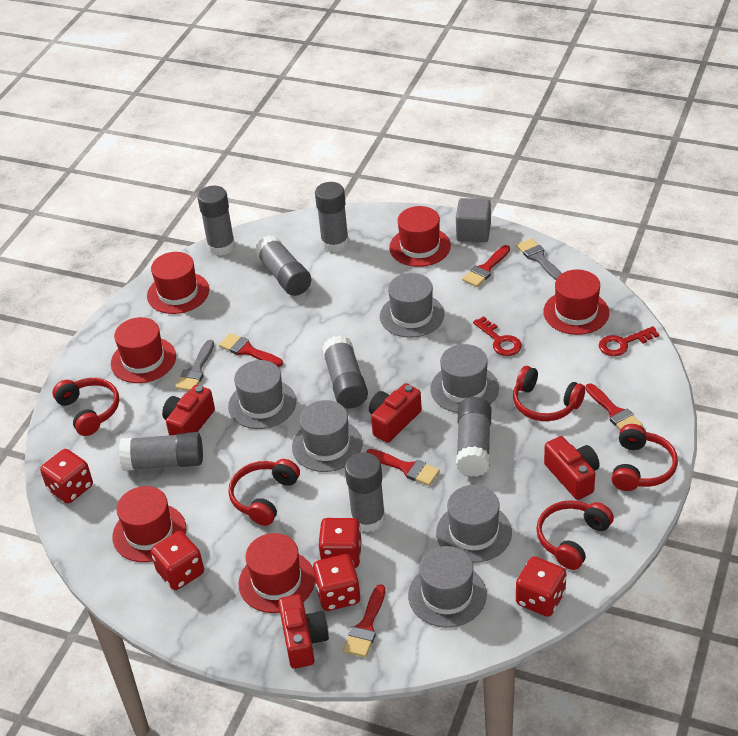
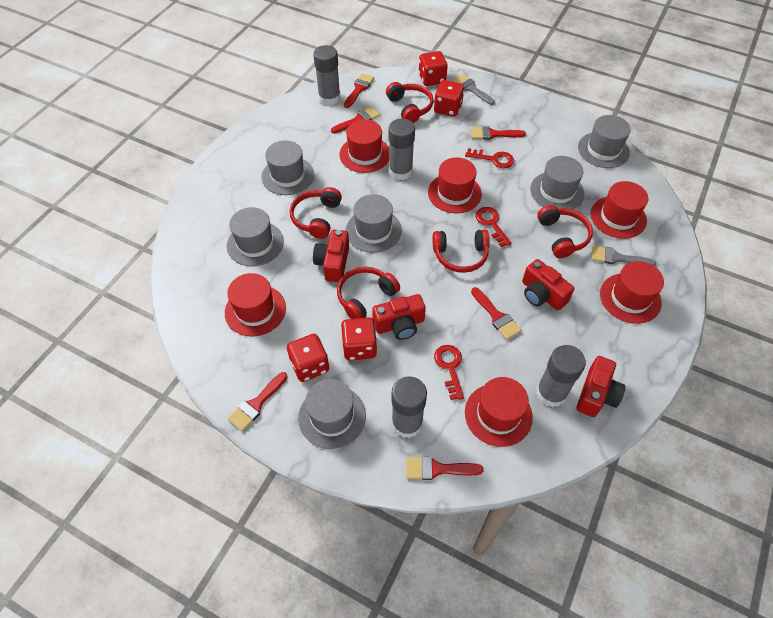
grey cube: [456,198,491,242] = 1 -> none = 0
grey glue stick: [119,432,203,471] [197,186,235,256] [254,235,311,296] [315,182,349,252] [322,335,368,408] [345,452,386,532] [456,397,491,477] = 7 -> [313,45,341,105] [388,118,415,180] [391,376,427,438] [536,345,586,407] = 4
red brush: [219,333,283,367] [343,584,386,657] [366,449,440,486] [462,245,510,287] [585,383,643,430] = 5 -> [228,372,288,431] [331,106,380,133] [344,74,374,108] [406,457,484,480] [471,126,526,140] [471,287,521,340] = 6
red dice: [40,449,93,504] [151,531,204,590] [313,554,361,611] [318,518,361,568] [516,556,567,617] = 5 -> [287,334,329,382] [341,317,377,361] [419,51,448,86] [434,80,464,117] = 4
red key: [473,316,522,356] [599,326,659,356] = 2 -> [434,345,464,400] [465,148,514,168] [475,207,512,247] = 3

